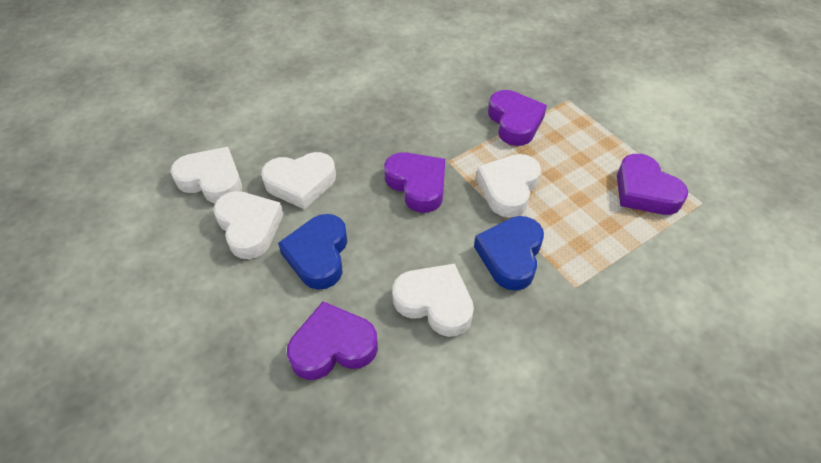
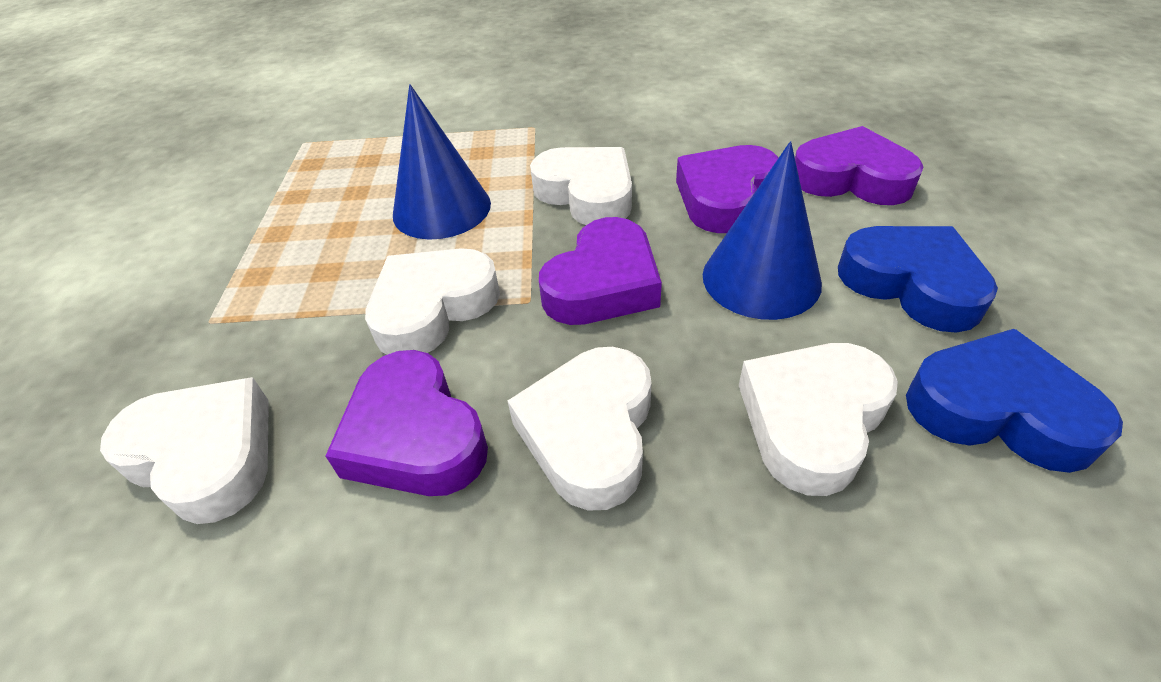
blue cone: none = 0 -> [393,84,491,239] [703,141,822,320] = 2

